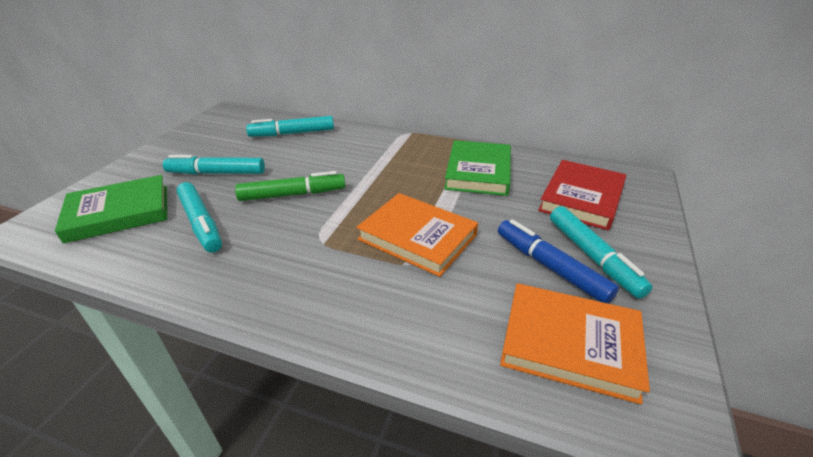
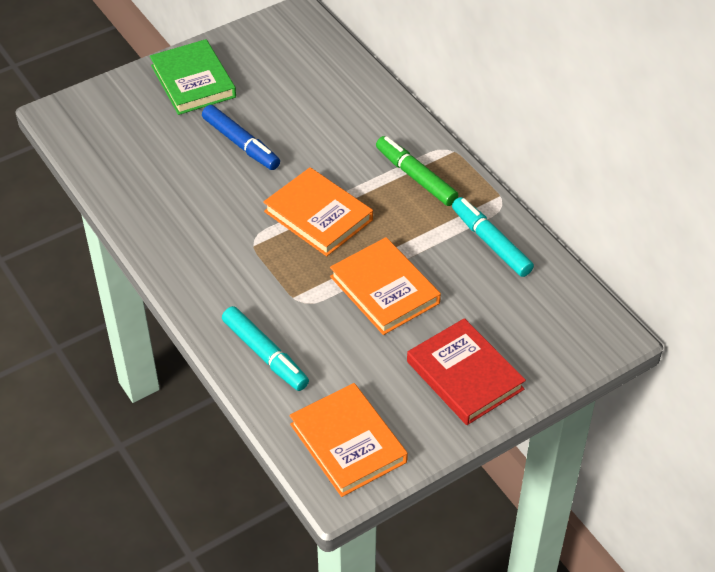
green book: [55,175,167,244] [444,140,511,196] = 2 -> [150,39,236,115] = 1
orange book: [356,193,478,277] [500,283,650,405] = 2 -> [263,167,373,256] [290,383,408,497] [330,237,441,335] = 3
turquoise marker: [163,155,265,174] [177,182,222,253] [246,116,334,137] [550,206,652,299] = 4 -> [222,306,309,391] [452,197,534,277] = 2

